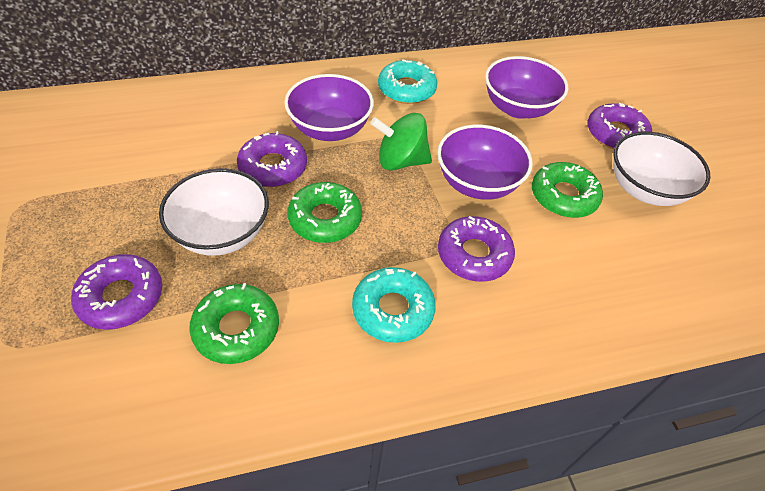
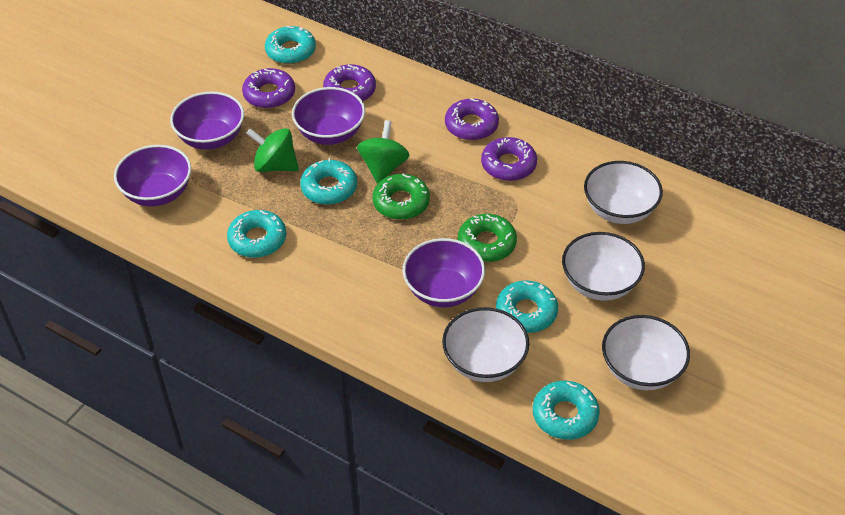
green donut: [189,283,279,364] [288,182,362,243] [532,162,603,218] = 3 -> [373,174,430,220] [458,214,517,262] = 2
green spinning top: [370,113,432,171] = 1 -> [246,128,299,172] [357,120,410,184] = 2
purple bowl: [284,74,374,141] [437,125,532,200] [485,56,568,119] = 3 -> [114,145,191,206] [170,91,244,150] [292,87,365,145] [403,238,485,307] = 4
turquoise donut: [352,267,436,343] [378,59,437,104] = 2 -> [227,210,286,258] [265,26,316,64] [300,158,357,205] [496,280,558,333] [533,381,600,440] = 5
white bowl: [159,168,269,256] [613,132,710,206] = 2 -> [442,307,529,382] [562,232,645,301] [584,161,663,224] [602,315,690,390] = 4

